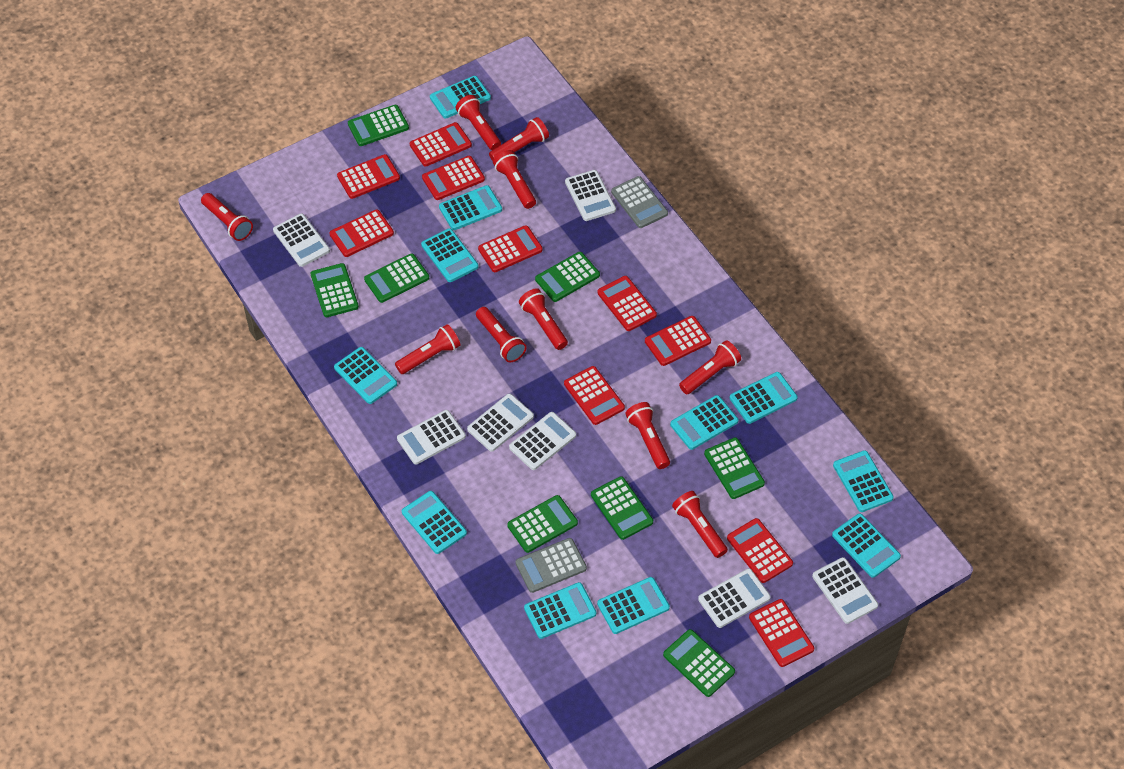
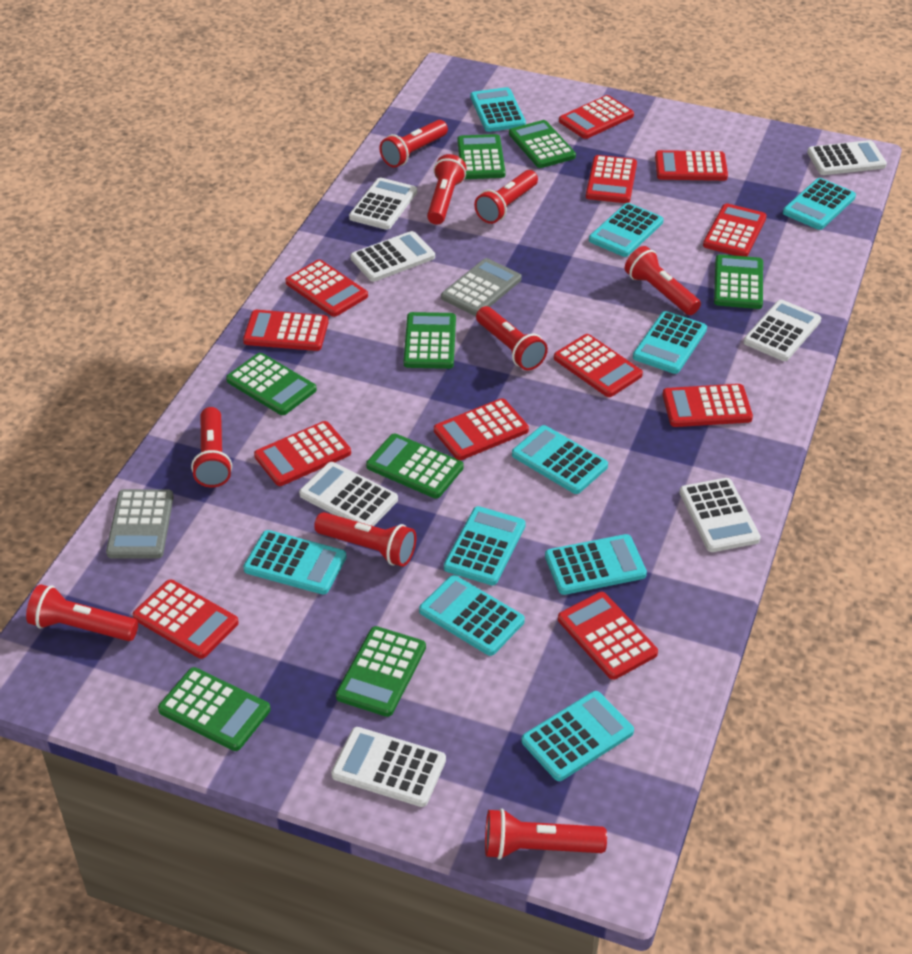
red calculator: [330,209,394,257] [337,154,400,199] [410,122,472,167] [422,156,485,200] [478,225,543,272] [564,366,625,425] [598,276,657,331] [645,316,711,366] [727,518,793,583] [749,599,814,667] = 10 -> [133,580,239,659] [243,310,329,351] [254,421,351,486] [285,260,368,317] [434,398,529,460] [554,334,643,397] [558,592,658,680] [559,95,634,139] [586,155,637,203] [655,150,728,181] [663,384,753,427] [703,203,767,256] = 12
red flashlight: [201,193,253,241] [395,324,460,374] [455,95,501,150] [476,307,527,362] [489,117,549,161] [493,150,536,209] [519,288,568,350] [625,402,670,469] [672,491,728,558] [679,340,741,394] = 10 -> [26,584,138,641] [191,407,232,488] [314,512,416,567] [379,120,448,168] [427,154,466,225] [474,170,538,224] [476,306,548,371] [485,809,607,860] [625,246,701,315] = 9
turquoise calculator: [334,347,397,404] [402,491,467,554] [421,228,478,282] [430,76,491,118] [439,185,502,230] [524,582,596,639] [597,577,670,634] [670,395,738,450] [730,372,798,424] [832,513,901,578] [833,450,894,512] = 11 -> [243,530,346,595] [419,575,525,656] [444,506,526,585] [471,87,526,132] [512,425,608,494] [521,691,634,781] [545,534,647,595] [589,203,664,257] [633,311,707,374] [783,178,856,230] = 10

